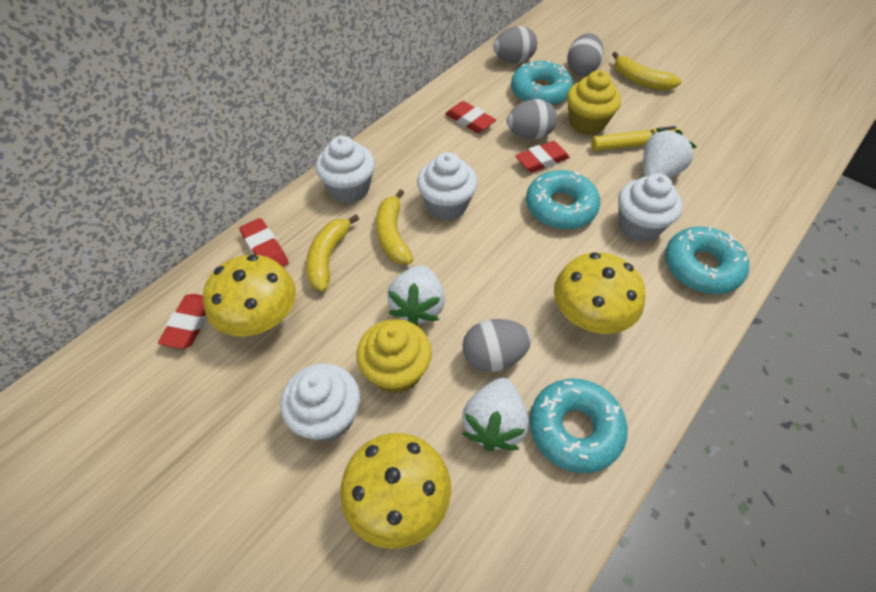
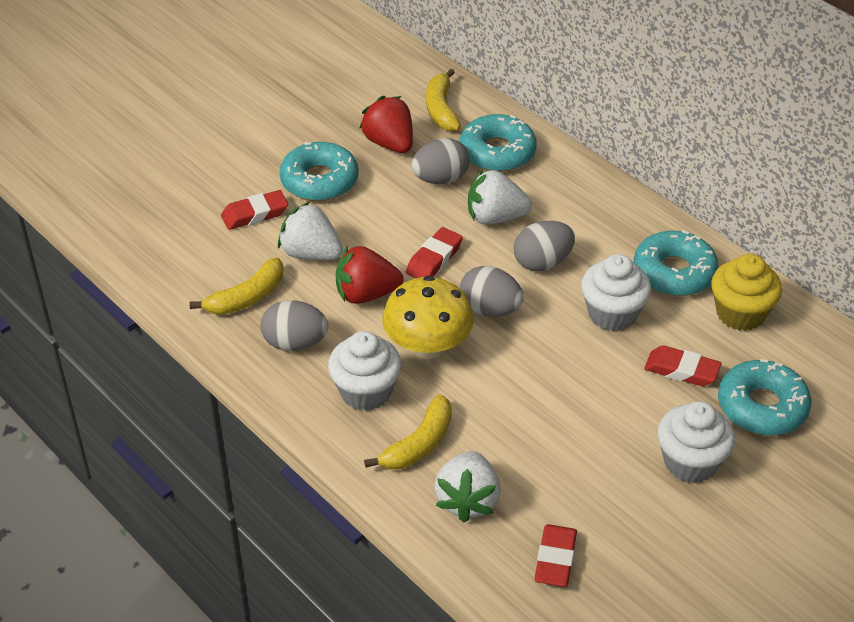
red strawberry: none = 0 -> [336,246,403,304] [359,96,413,153] = 2
white cupcake: [280,363,360,442] [316,136,375,203] [417,152,477,220] [618,173,682,242] = 4 -> [328,331,402,411] [581,254,651,331] [658,401,735,483] = 3
yellow cupcake: [356,319,432,394] [567,70,621,135] = 2 -> [711,254,782,331] = 1
yellow marker: [591,126,679,151] = 1 -> none = 0
yellow mushroom: [203,255,296,337] [340,433,451,549] [554,252,645,334] = 3 -> [382,276,474,359] = 1

